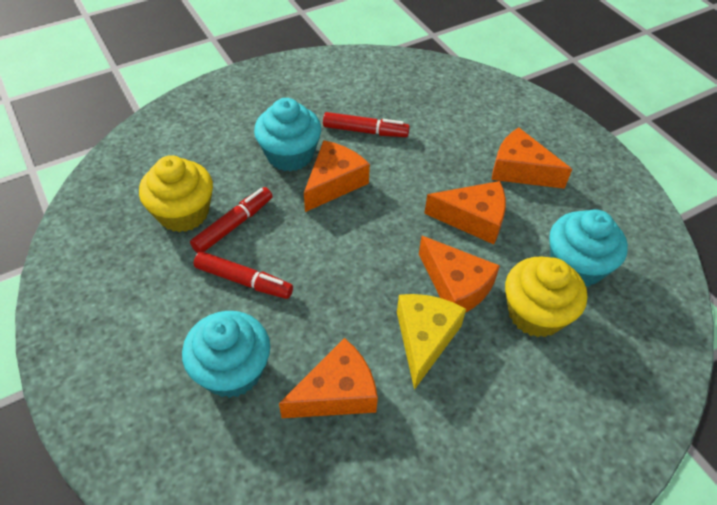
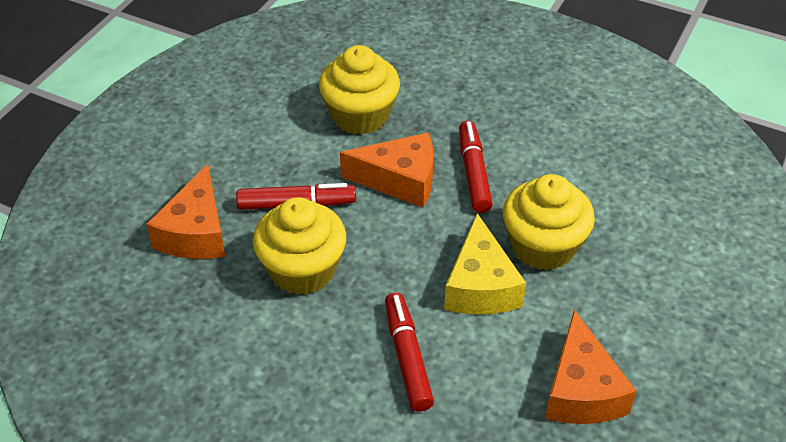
orange cheese: [279,338,378,418] [304,140,370,212] [419,236,500,313] [424,181,506,244] [492,128,572,189] = 5 -> [146,164,225,259] [340,133,434,208] [545,310,637,424] = 3
turquoise cupcake: [182,311,270,398] [254,98,321,171] [549,209,628,287] = 3 -> none = 0
yellow cupcake: [139,155,213,232] [505,256,587,337] = 2 -> [253,197,346,295] [319,45,400,135] [503,174,595,271] = 3

